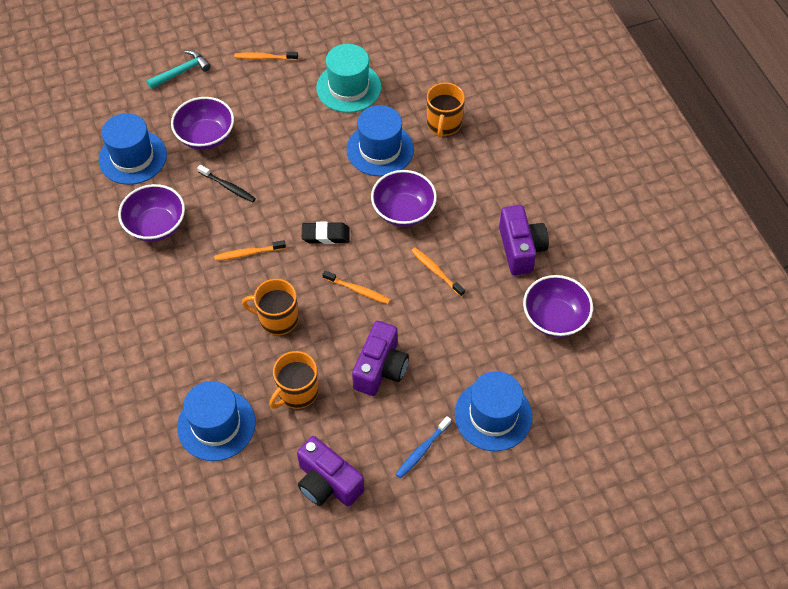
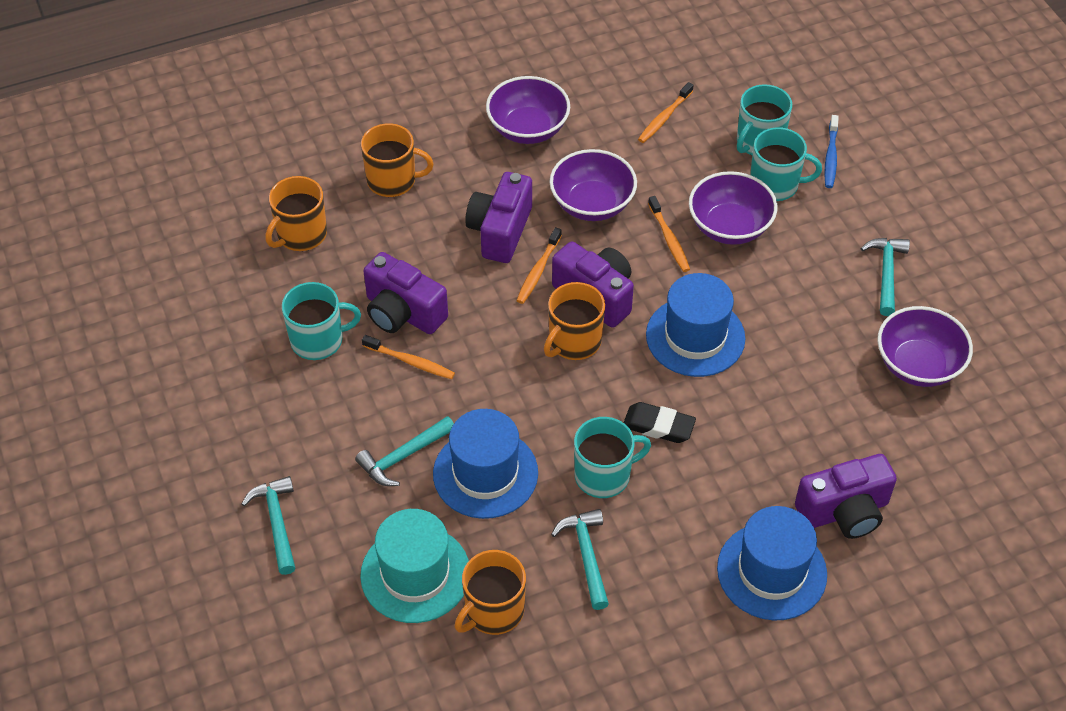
black toothbrush: [197,165,256,202] = 1 -> none = 0
blue hat: [99,113,167,185] [177,381,256,461] [347,105,414,176] [455,371,532,451] = 4 -> [433,409,538,519] [646,273,745,377] [717,506,827,620] = 3
orange mug: [242,279,299,335] [270,351,319,409] [427,82,465,138] = 3 -> [266,176,327,251] [361,123,434,197] [455,550,526,635] [544,282,605,360] = 4
purple camera: [297,436,364,507] [352,321,409,396] [499,205,549,275] = 3 -> [363,252,448,334] [465,172,532,263] [552,241,634,328] [795,454,897,539] = 4
turquoise hammer: [146,50,211,89] = 1 -> [242,476,295,575] [355,416,454,486] [551,509,609,610] [860,238,910,316] = 4
turquoise mug: none = 0 -> [282,282,361,360] [574,417,651,498] [737,84,792,155] [750,127,822,201] = 4

